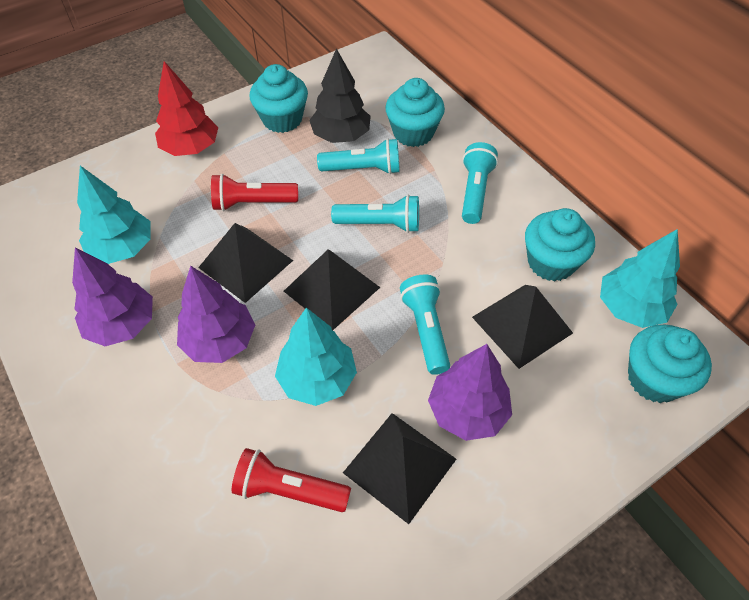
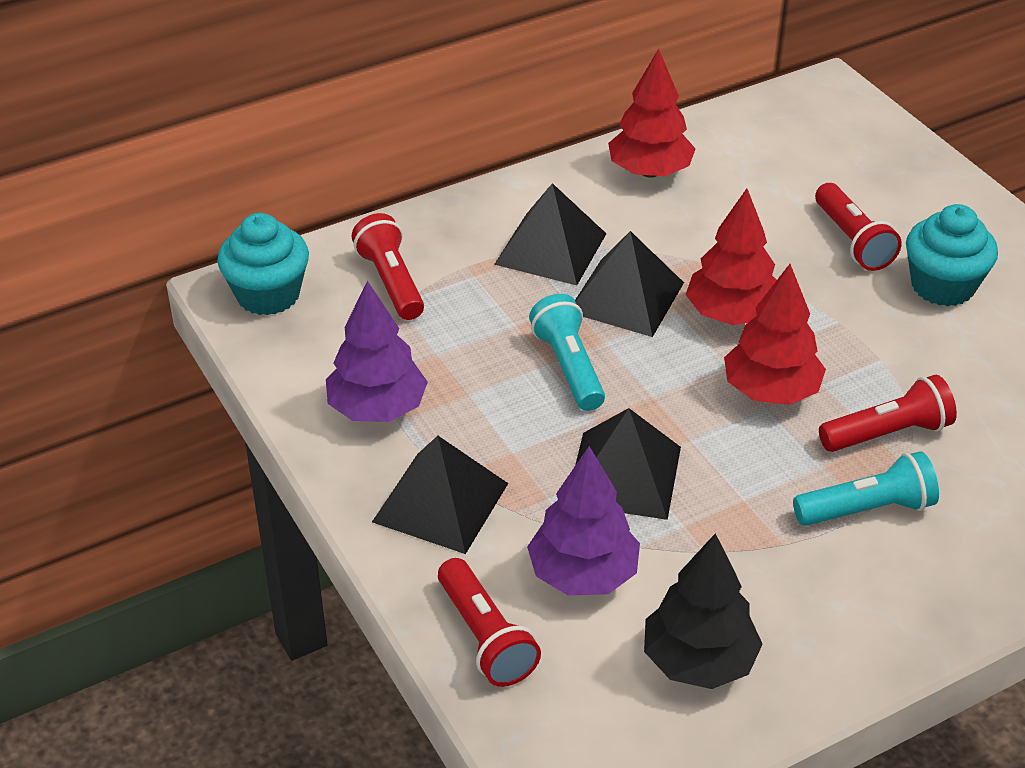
purple tree: [72,248,153,346] [177,266,255,363] [428,344,512,441] = 3 -> [326,280,428,422] [527,446,640,596] = 2
red flashlight: [211,174,298,211] [232,448,351,512] = 2 -> [352,213,424,320] [438,558,541,687] [815,183,902,271] [819,375,957,452] = 4
red tree: [155,61,218,156] = 1 -> [608,49,696,178] [685,189,777,325] [724,264,826,405] = 3
turquoise cupcake: [249,64,308,133] [385,78,445,147] [525,208,595,281] [628,324,712,403] = 4 -> [217,213,309,315] [906,204,998,306] = 2
turquoise flashlight: [317,138,400,174] [331,195,419,233] [400,274,450,375] [462,142,498,224] = 4 -> [529,294,605,411] [793,451,939,526] = 2
turquoise tree: [77,166,151,264] [275,308,357,406] [600,229,680,328] = 3 -> none = 0

